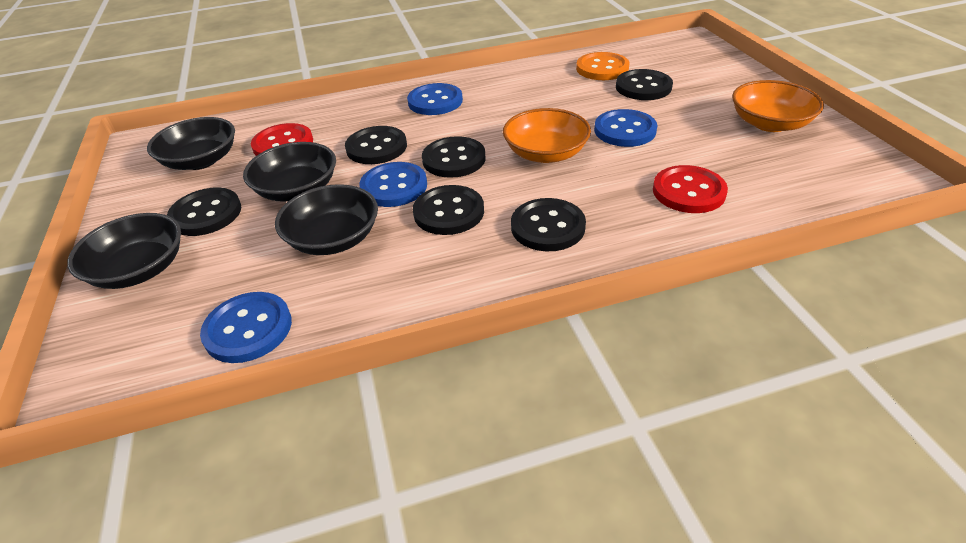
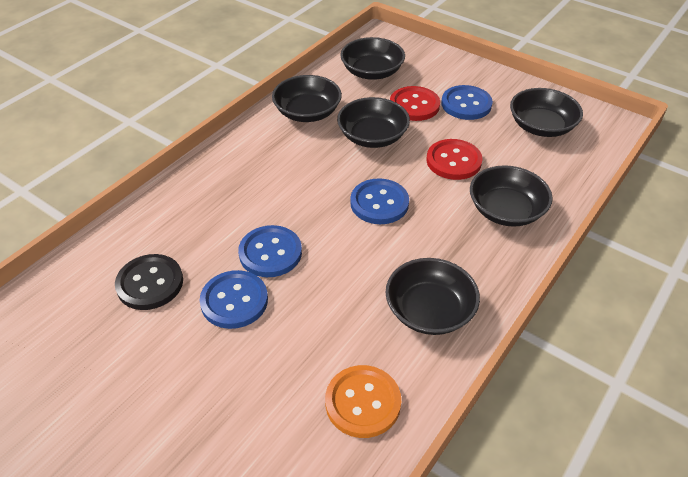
black bowl: [67,213,181,289] [147,117,235,170] [243,142,336,202] [275,184,378,255] = 4 -> [272,75,342,122] [337,97,410,148] [340,37,405,80] [386,258,480,335] [470,165,553,227] [510,88,583,137] = 6
black button: [167,188,241,236] [345,126,407,164] [413,185,484,235] [422,136,486,178] [511,198,586,251] [616,69,673,100] = 6 -> [115,254,183,310] = 1
orange bowl: [503,108,591,163] [732,80,824,132] = 2 -> none = 0

